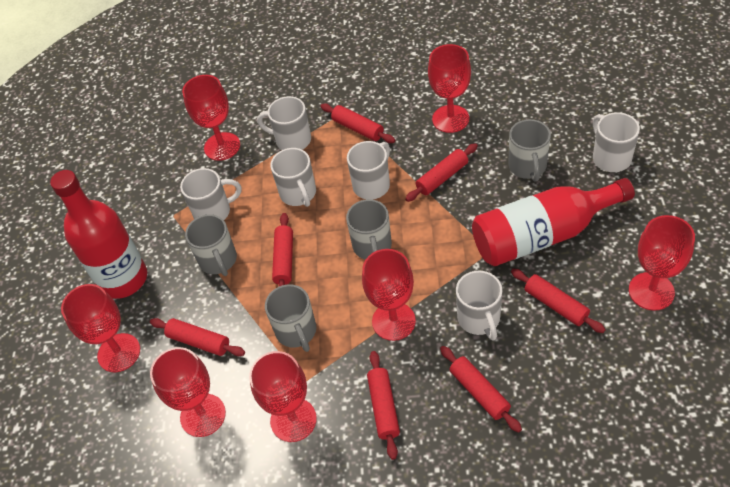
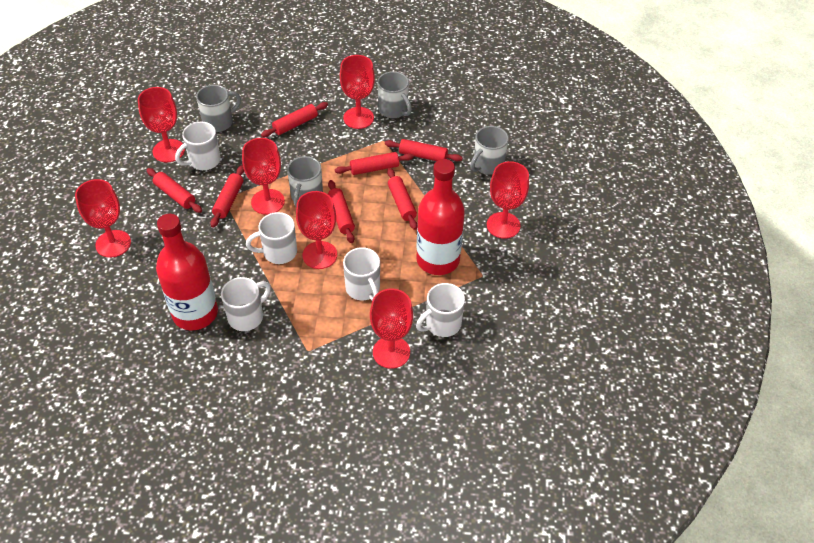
white mug: [180,168,241,220] [257,96,311,150] [270,148,316,207] [347,141,390,200] [456,271,502,341] [593,112,640,172] = 6 -> [175,122,221,170] [221,277,271,331] [246,212,297,264] [343,247,380,300] [416,283,465,337] = 5

